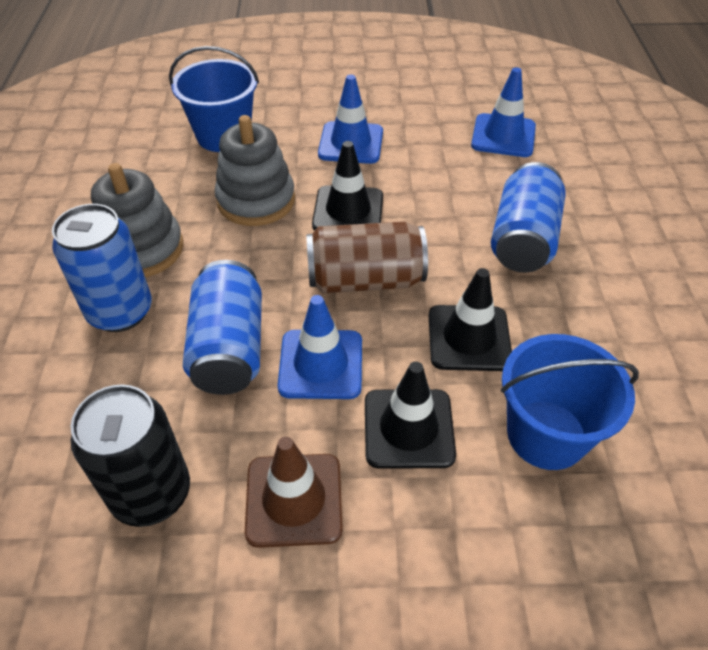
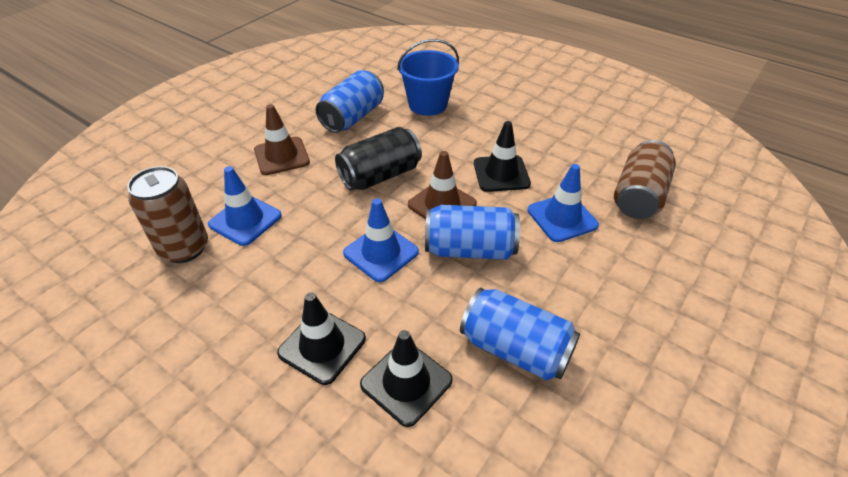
blue bucket: [169,46,259,152] [501,334,639,470] = 2 -> [397,39,459,116] = 1
brown can: [306,221,428,293] = 1 -> [127,166,208,263] [614,140,676,219] = 2
brown traffic cone: [245,437,343,548] = 1 -> [254,104,310,175] [408,151,477,219] = 2
grey stacking toy: [91,163,183,277] [214,115,295,226] = 2 -> none = 0

